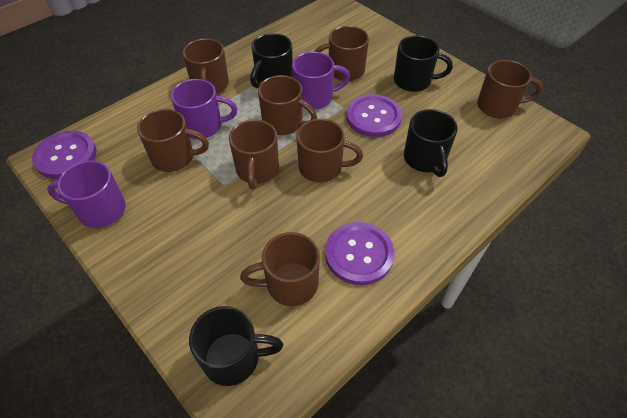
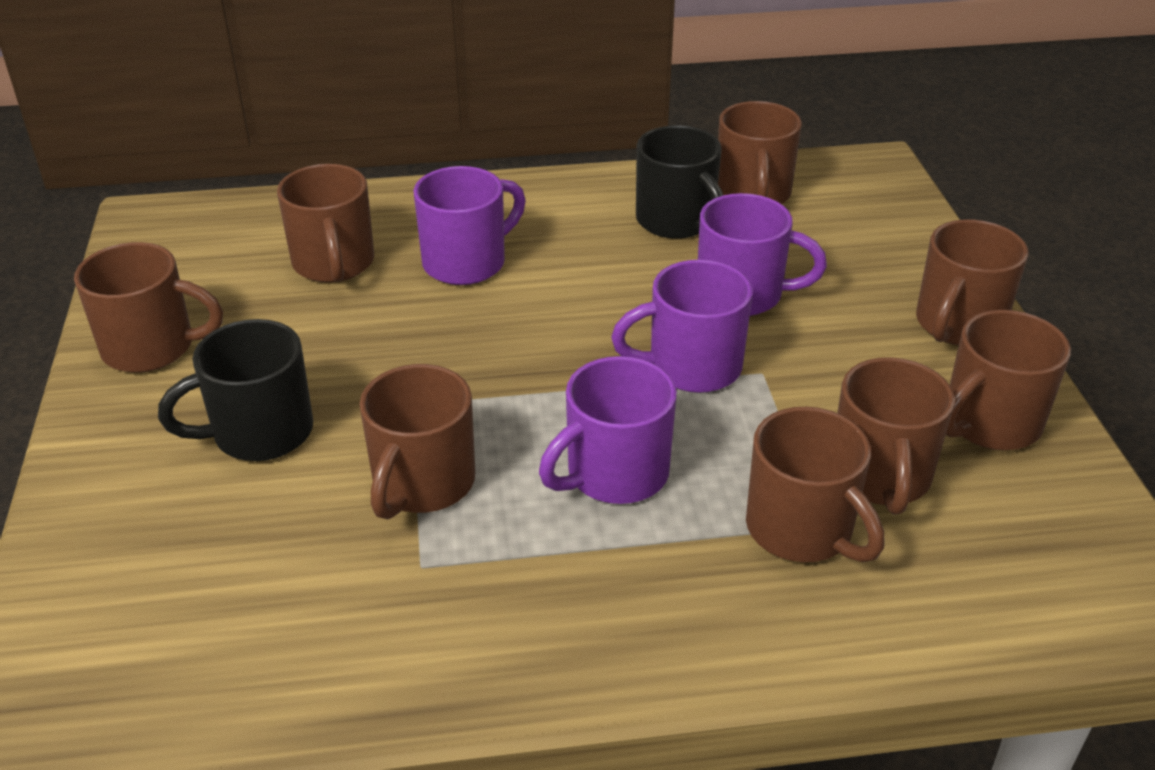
black mug: [189,306,283,386] [250,33,293,88] [394,35,453,92] [404,109,458,177] = 4 -> [158,319,313,461] [636,125,723,239] = 2
purple button: [32,131,97,179] [325,222,395,285] [346,94,402,137] = 3 -> none = 0
purple mug: [47,160,126,228] [171,79,238,139] [292,52,350,109] = 3 -> [413,166,526,285] [539,356,677,504] [611,260,753,393] [698,193,827,316] = 4

